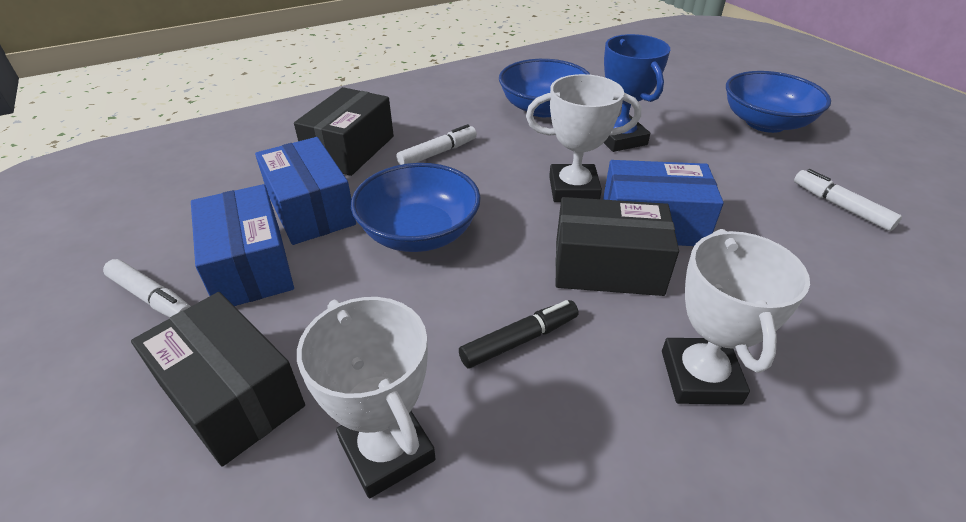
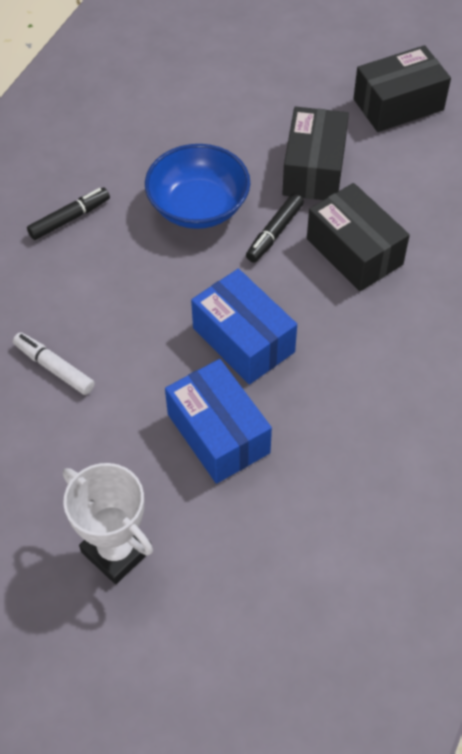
black marker: [459,300,579,368] = 1 -> [27,187,110,240] [246,193,304,263] = 2
blue bowl: [351,163,481,252] [499,59,591,117] [726,71,831,133] = 3 -> [145,144,250,229] = 1
blue box: [191,184,294,306] [255,137,356,245] [603,160,724,246] = 3 -> [165,359,272,484] [191,269,297,384] = 2
blue trophy: [604,34,670,152] = 1 -> none = 0
white marker: [103,259,191,317] [396,124,477,165] [794,169,902,231] = 3 -> [13,332,95,395] = 1
white trophy: [297,297,435,498] [526,74,641,202] [662,229,810,405] = 3 -> [63,463,153,584] = 1

